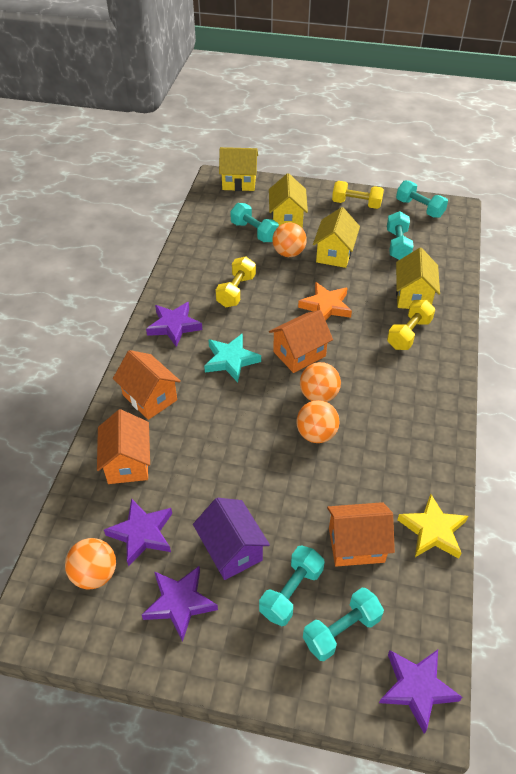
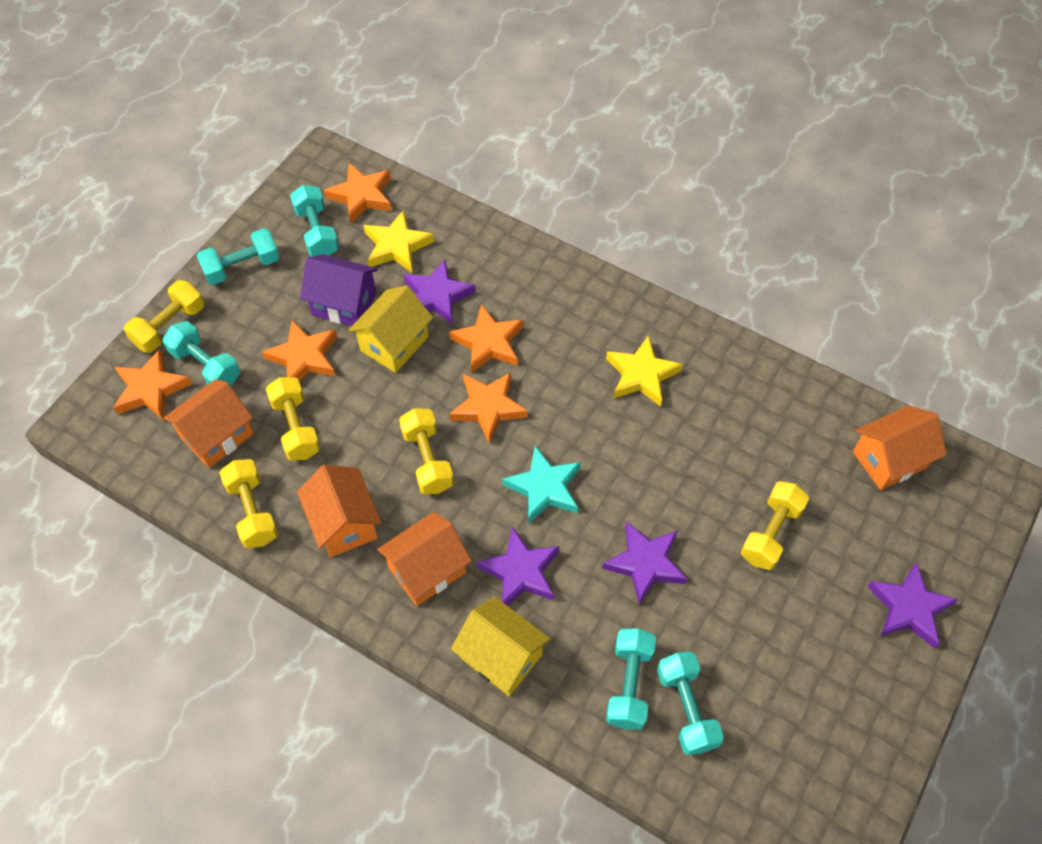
orange ball: [65,538,116,590] [273,222,307,257] [296,400,340,443] [300,362,341,402] = 4 -> none = 0
orange star: [298,282,352,321] = 1 -> [113,349,192,421] [262,320,337,381] [324,163,392,223] [449,304,523,373] [449,372,528,444] = 5
yellow dumbbell: [215,257,256,307] [332,181,384,209] [387,300,435,350] = 3 -> [124,280,204,353] [219,459,278,548] [266,377,321,461] [399,408,454,494] [741,481,809,570] = 5
yellow house: [219,147,258,191] [269,173,308,229] [313,207,360,268] [396,248,440,309] = 4 -> [348,286,433,373] [451,597,551,696] = 2
yellow star: [397,494,468,559] = 1 -> [363,210,434,273] [606,335,683,407] = 2

